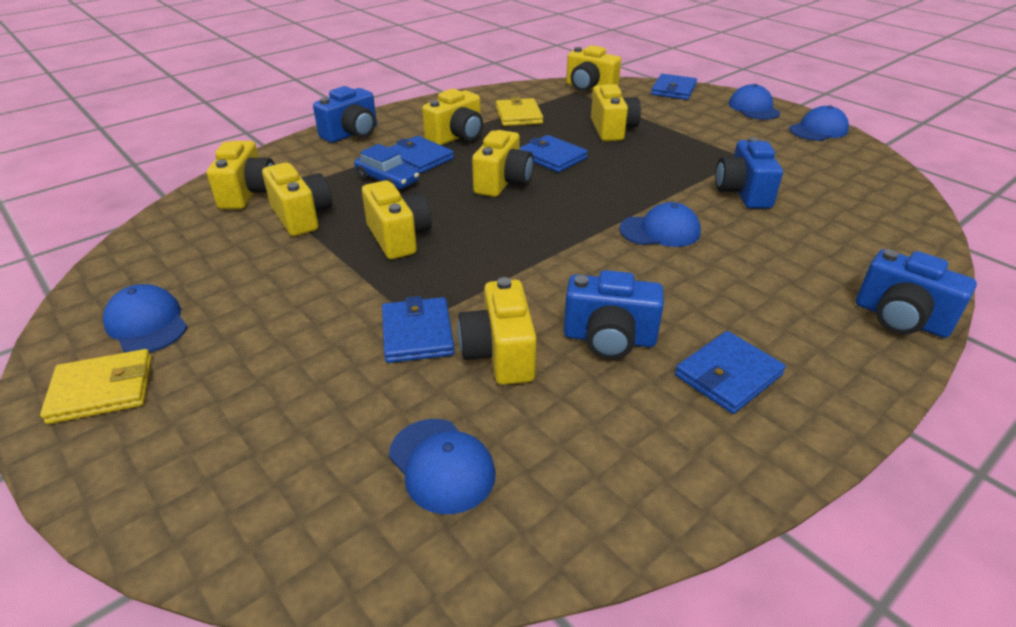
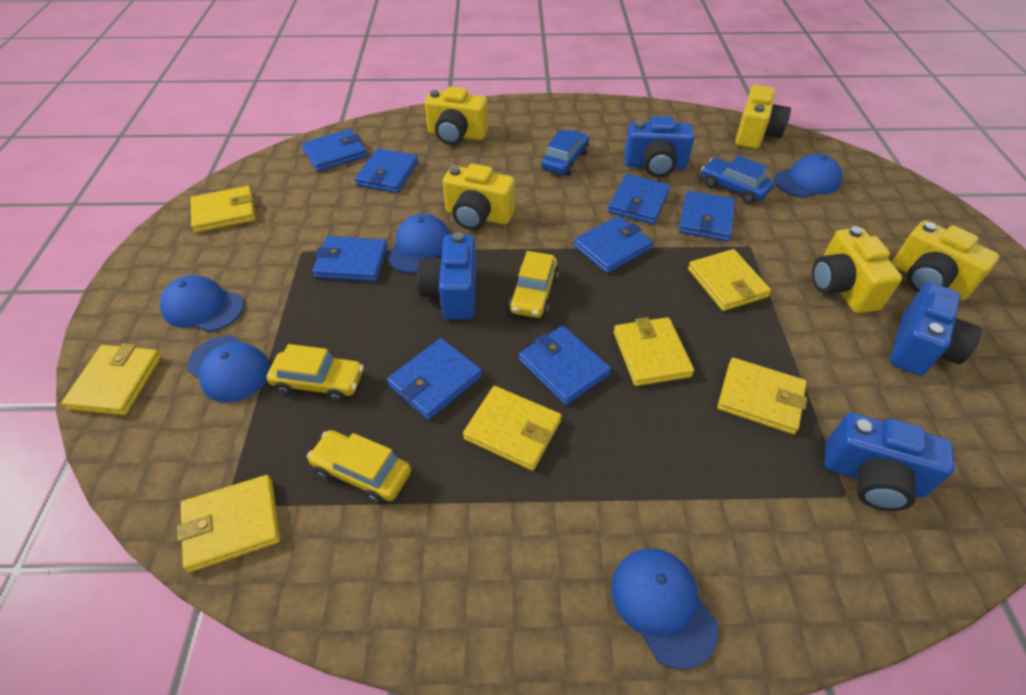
blue car: [354,144,419,189] = 1 -> [541,130,589,176] [701,155,774,204] = 2
blue wallet: [382,296,455,363] [388,136,454,173] [519,135,588,172] [651,74,697,100] [675,331,786,414] = 5 -> [302,129,367,172] [312,236,388,282] [355,148,418,193] [387,338,482,420] [519,326,611,405] [574,216,653,274] [608,174,670,224] [679,191,735,241] = 8
yellow camera: [207,141,275,209] [262,163,332,236] [362,180,432,259] [422,89,483,145] [458,277,537,385] [472,130,534,197] [566,45,621,92] [591,84,641,141] = 8 -> [425,87,488,145] [443,164,515,230] [735,85,791,149] [812,226,902,313] [892,221,999,300] = 5
yellow car: none = 0 -> [267,344,364,402] [307,430,411,504] [509,251,559,318] = 3
yellow wallet: [40,349,152,424] [496,97,543,126] = 2 -> [62,343,162,415] [177,475,280,572] [190,186,256,233] [463,386,562,471] [613,317,694,386] [688,249,771,311] [717,358,807,435] = 7

